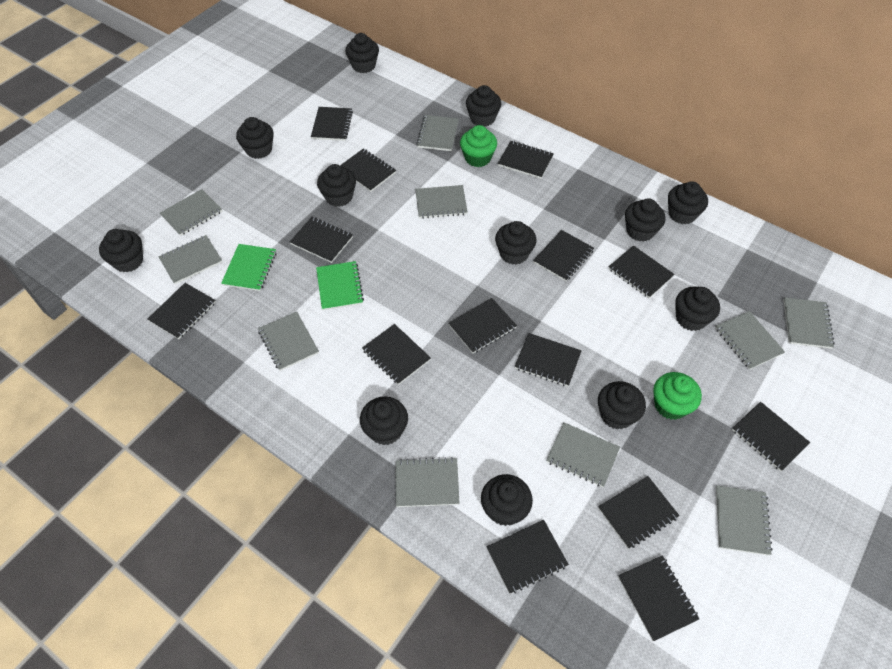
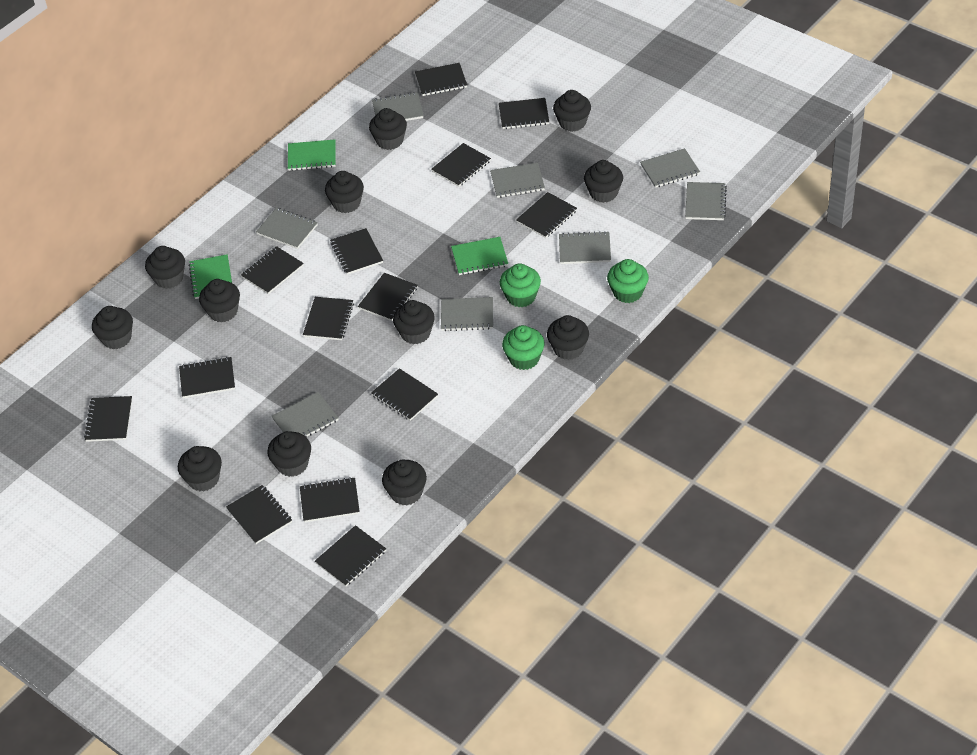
green cupcake: [460,125,497,167] [653,372,702,420] = 2 -> [500,263,541,307] [502,325,545,370] [607,259,649,303] = 3
green notebook: [221,244,276,291] [316,261,364,310] = 2 -> [189,254,232,299] [288,139,336,171] [451,237,508,275] = 3
grey notebook: [159,235,222,284] [160,189,222,236] [258,312,319,371] [396,457,459,507] [415,185,467,218] [416,115,459,151] [546,422,620,487] [715,311,785,370] [716,486,773,555] [783,297,835,349] = 10 -> [256,208,318,249] [272,392,339,438] [372,92,423,121] [441,297,493,331] [490,163,545,198] [559,231,611,264] [640,148,700,188] [685,182,727,220] = 8

